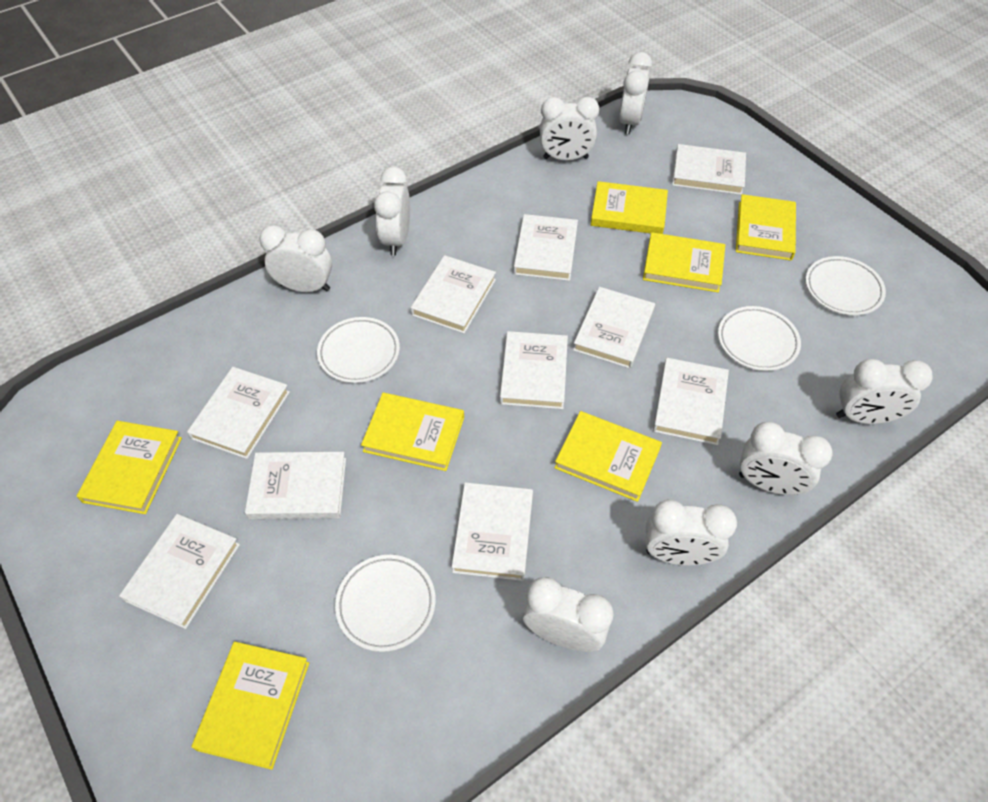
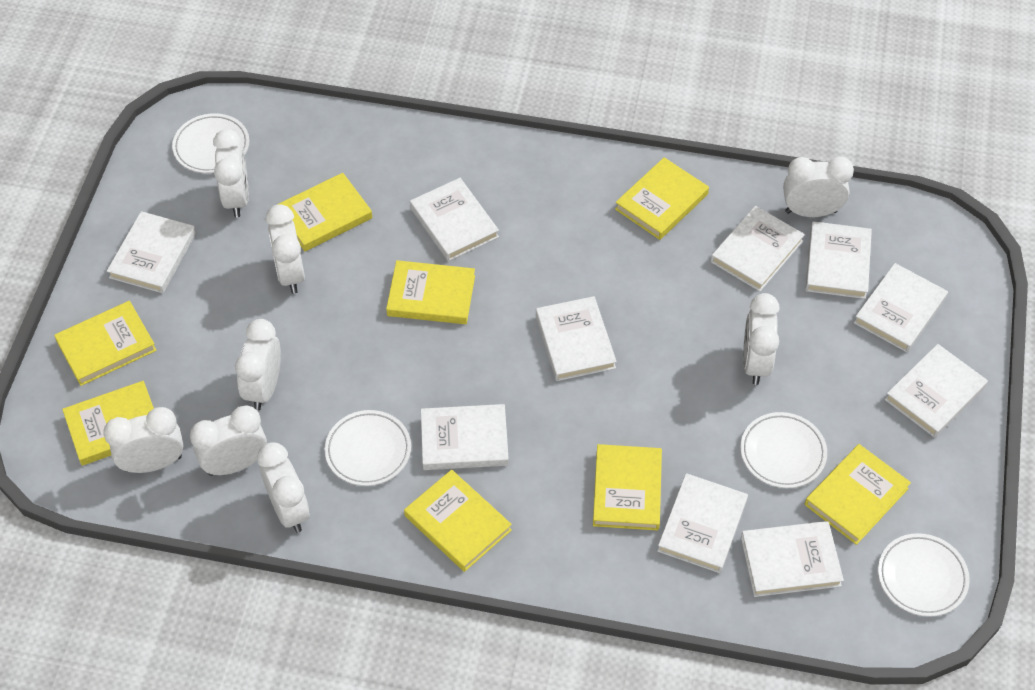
yellow book: [77,421,182,514] [192,642,309,770] [361,393,464,471] [555,411,662,502] [591,181,668,234] [643,232,725,293] [736,194,796,261] = 7 -> [54,301,157,386] [62,381,154,466] [277,173,373,251] [386,260,475,324] [404,469,512,572] [593,444,662,530] [615,157,709,240] [805,444,911,545] = 8

